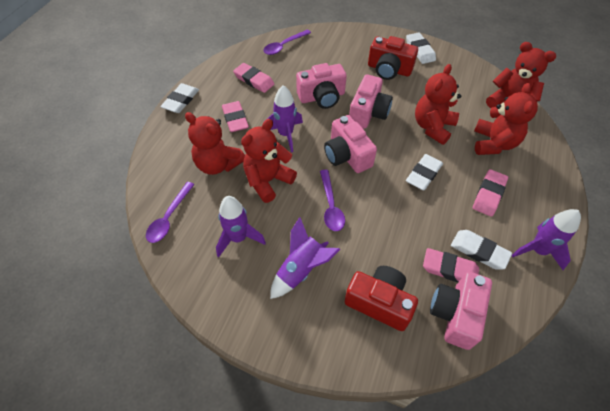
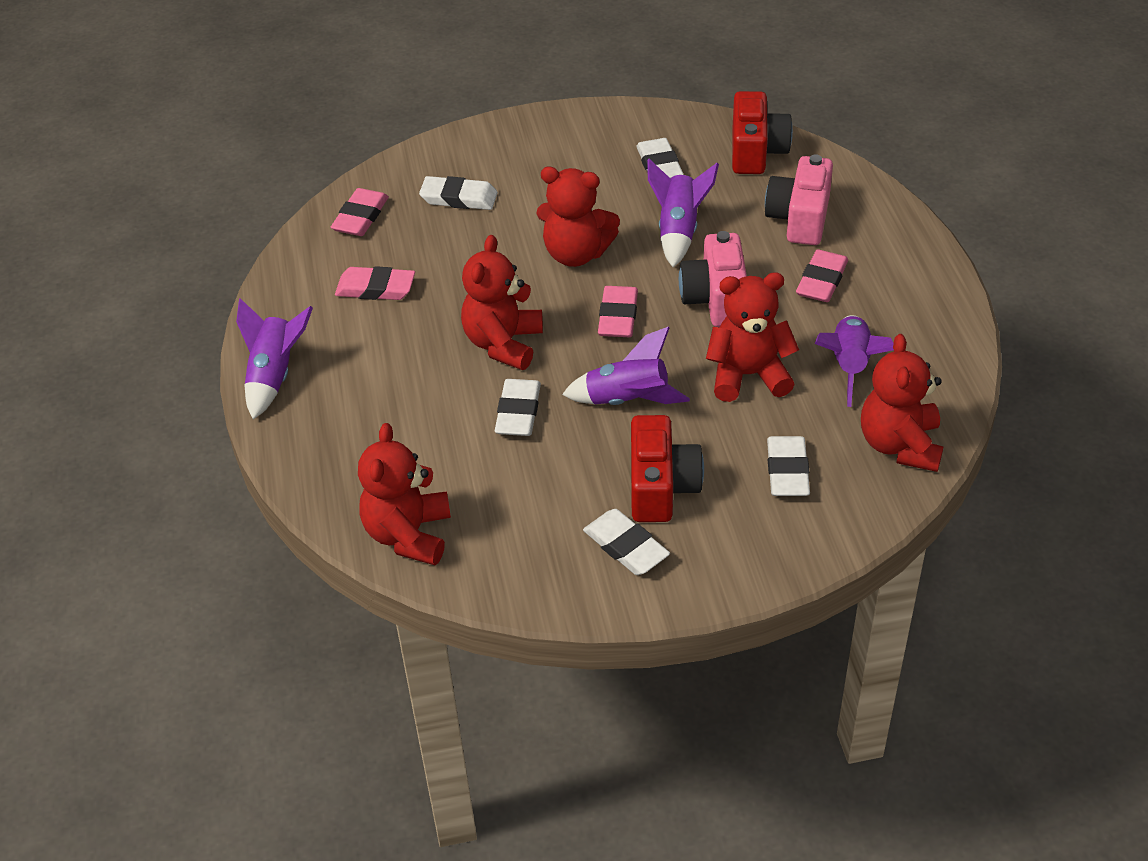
pink camera: [296,63,347,109] [324,115,377,173] [349,74,393,129] [430,272,492,350] = 4 -> [679,231,747,327] [765,154,833,245] = 2
purple spoon: [146,182,195,243] [263,30,311,55] [320,170,345,231] = 3 -> none = 0
white eraser: [160,83,199,113] [406,32,436,64] [406,154,443,190] [451,230,512,270] = 4 -> [419,176,498,210] [495,379,541,436] [583,509,670,575] [636,138,684,179] [767,436,810,496] = 5

